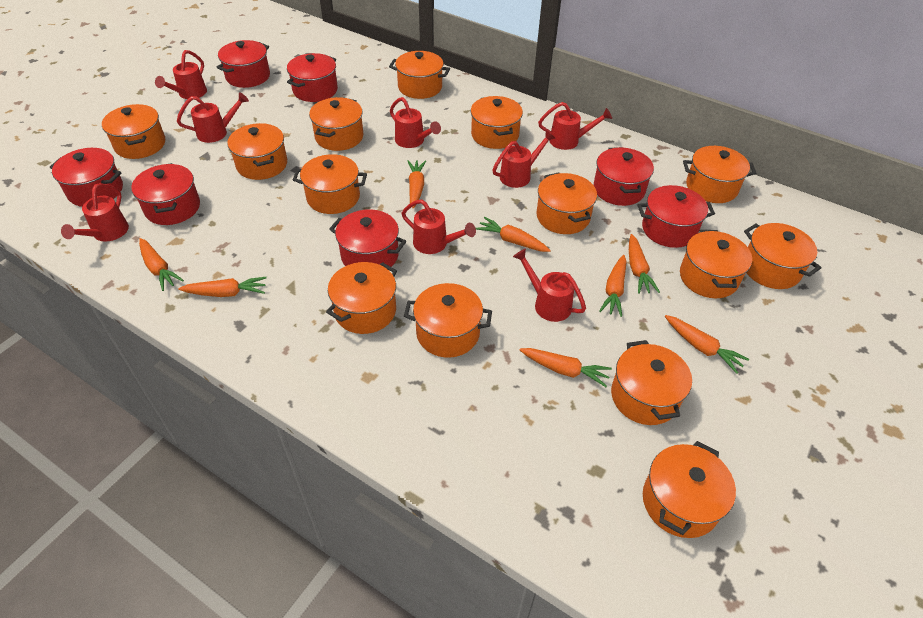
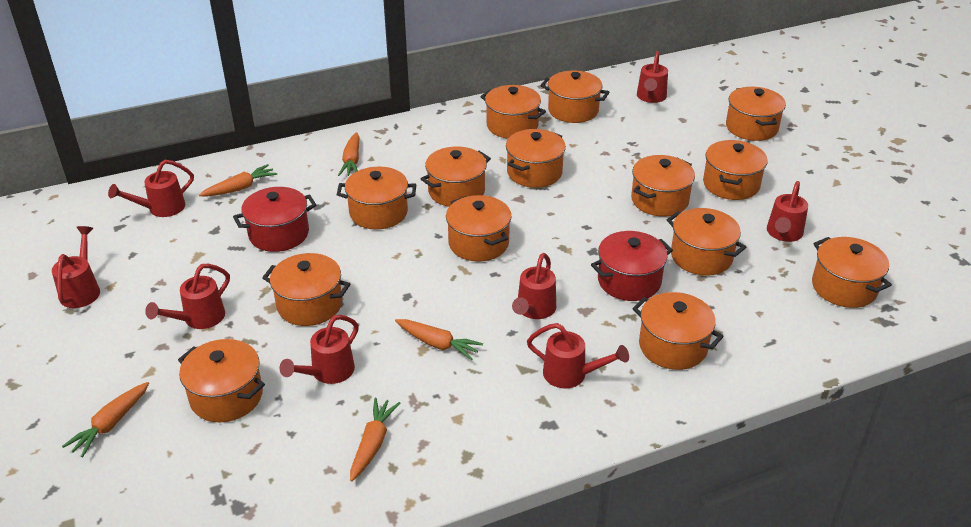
orange carrot: [139,238,184,291] [178,277,267,297] [408,160,426,208] [476,217,551,252] [520,348,612,387] [599,255,627,317] [629,234,660,294] [665,315,749,374] = 8 -> [62,382,149,457] [199,164,277,196] [338,132,359,176] [350,398,400,481] [395,319,483,360] = 5
red pot: [50,148,123,207] [131,163,200,225] [216,40,270,88] [287,53,338,102] [329,209,406,267] [594,147,654,206] [638,185,715,248] = 7 -> [233,187,316,252] [591,231,673,301] = 2

